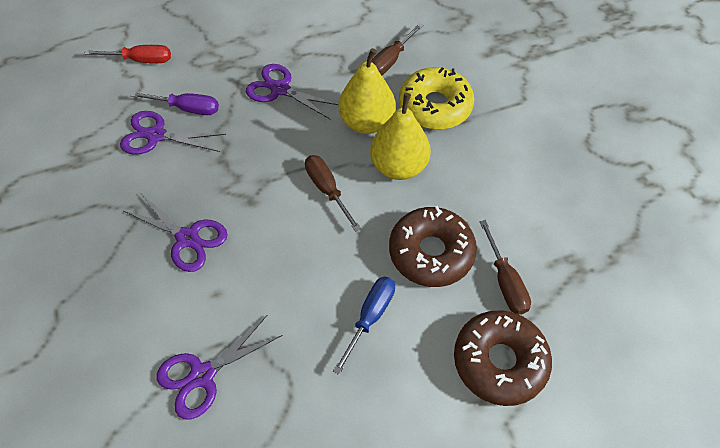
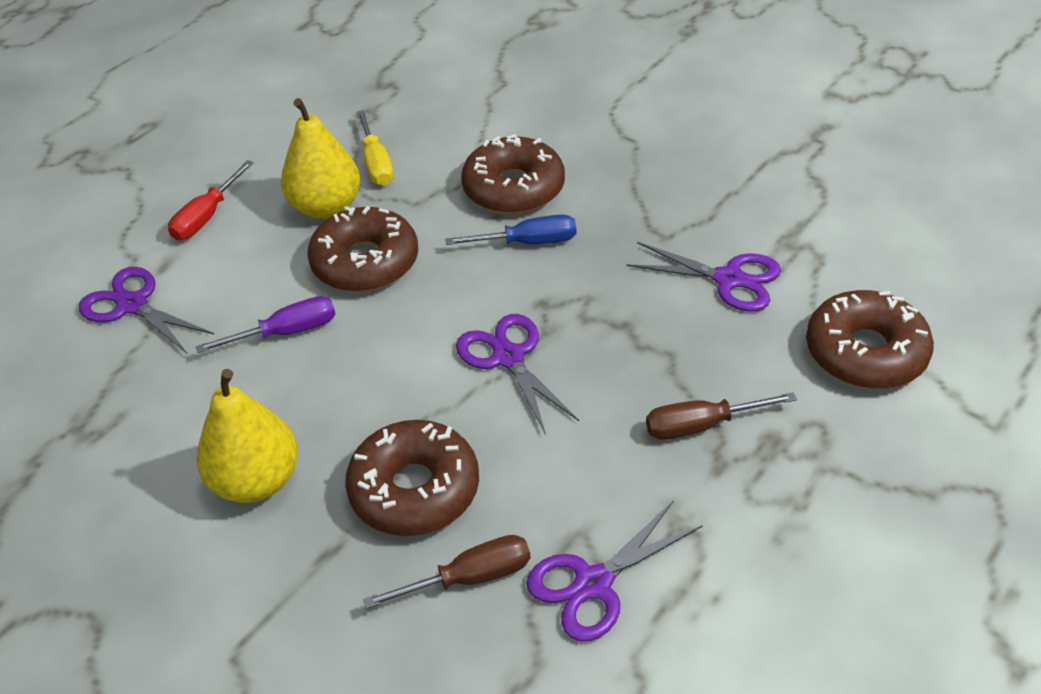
brown donut: [389,206,477,287] [454,310,552,406] = 2 -> [307,206,418,292] [345,420,479,536] [461,134,565,214] [806,290,934,389] = 4
brown screwdriver: [305,155,361,232] [371,23,423,75] [480,220,531,315] = 3 -> [363,535,531,609] [646,392,797,440] = 2
yellow donut: [399,67,474,129] = 1 -> none = 0
yellow screwdriver: none = 0 -> [357,110,394,186] = 1

